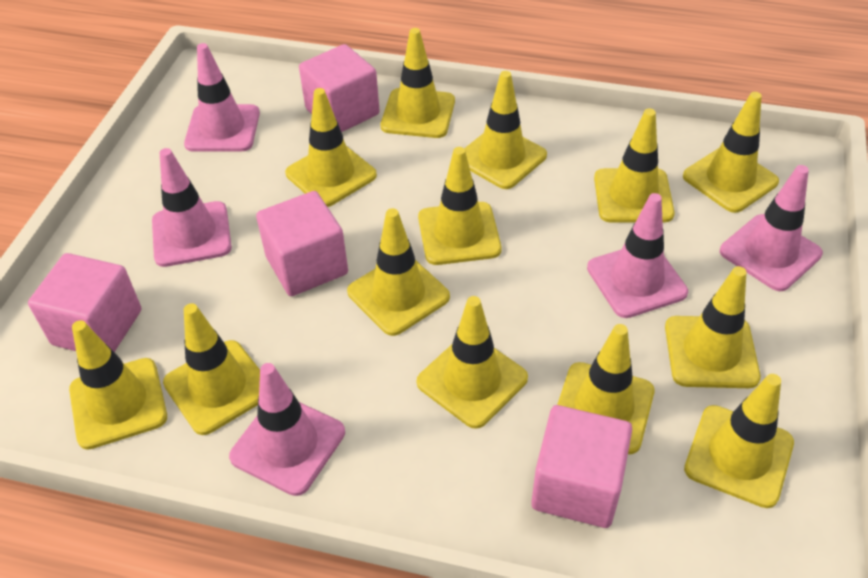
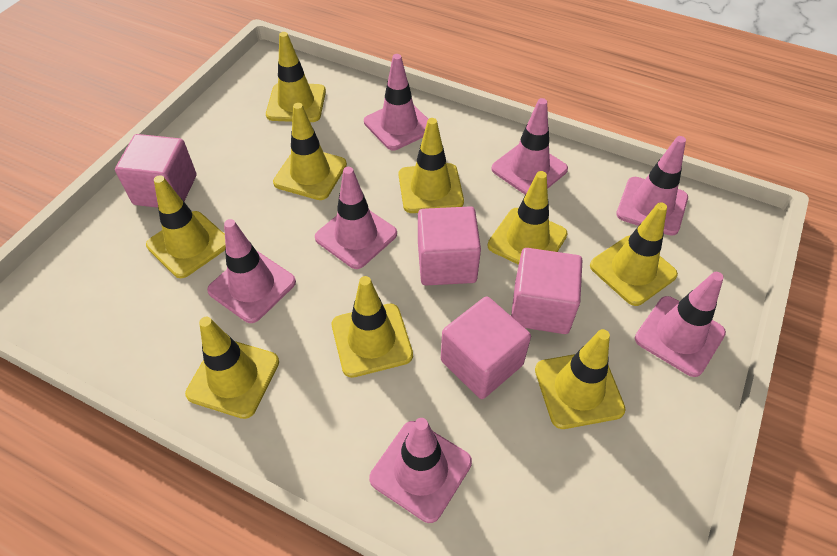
pink traffic cone: [152,148,232,267] [184,43,260,152] [229,363,345,496] [587,193,688,318] [720,165,823,291] = 5 -> [207,219,296,323] [315,167,397,269] [364,54,428,150] [369,418,472,523] [491,98,568,195] [616,136,688,236] [635,272,726,377] = 7
yellow traffic cone: [69,320,167,450] [163,303,260,435] [285,88,377,207] [347,208,450,336] [381,28,455,138] [417,296,528,429] [418,147,502,265] [464,71,547,189] [557,324,654,454] [594,109,675,223] [665,266,761,388] [683,92,779,213] [684,374,794,508] = 13 -> [146,175,226,278] [185,317,279,419] [266,32,326,122] [273,103,347,200] [332,276,413,378] [399,118,464,213] [488,171,568,265] [535,329,626,429] [590,202,678,306] = 9

